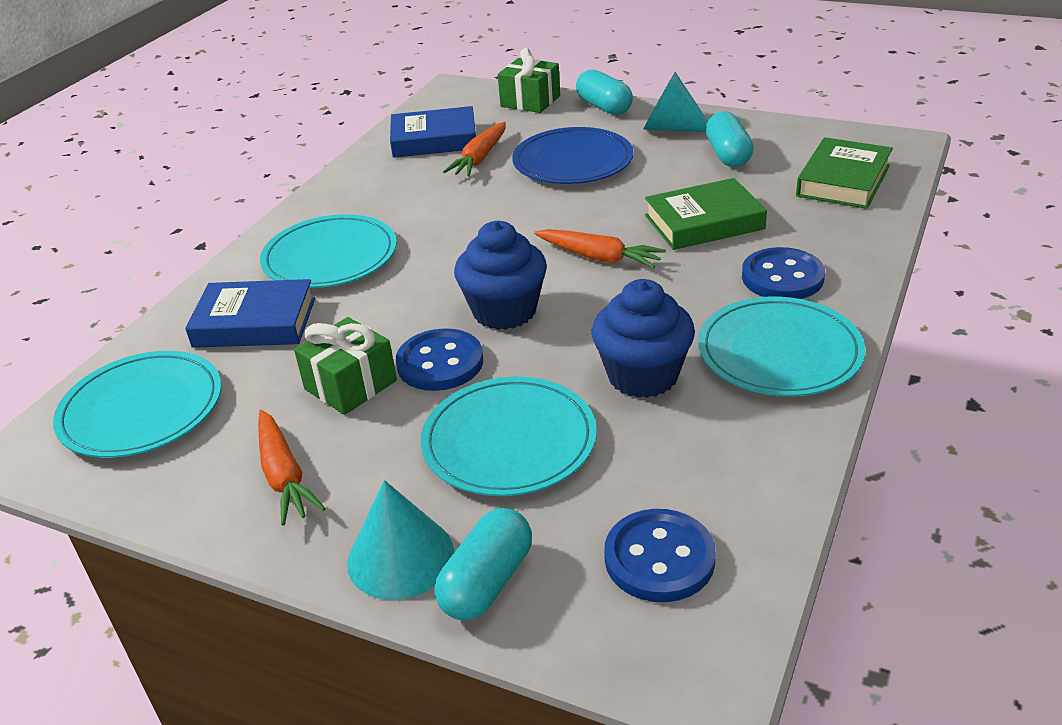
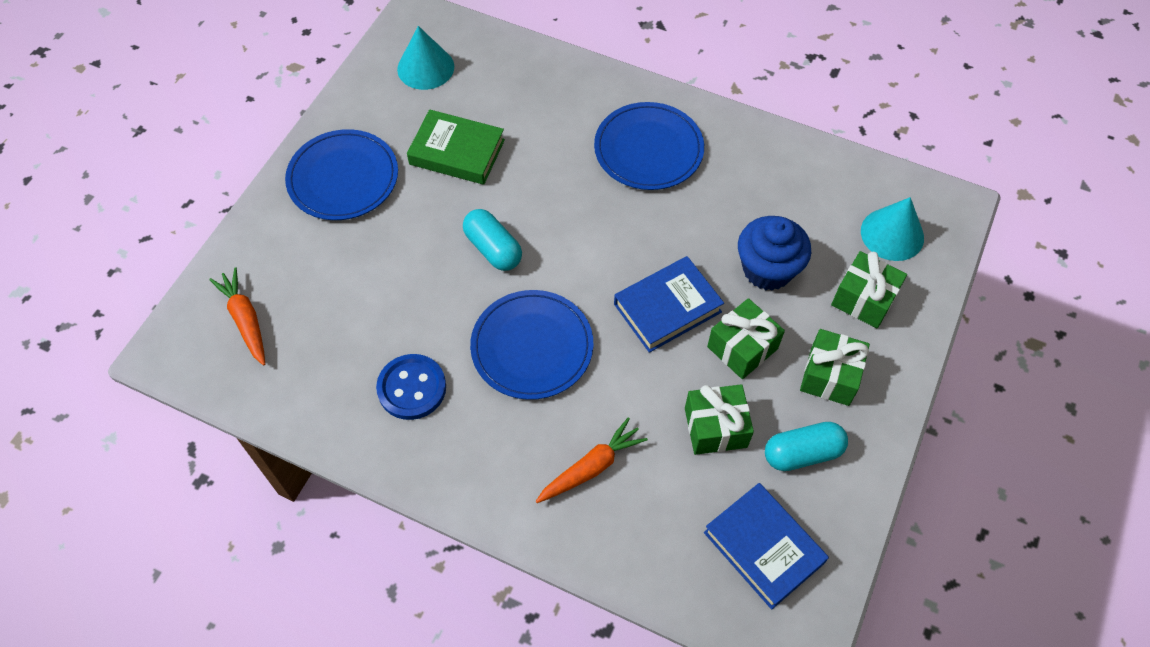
blue button: [396,328,483,391] [604,509,716,602] [742,247,825,299] = 3 -> [376,354,446,420] = 1
blue cupcake: [454,221,547,330] [592,279,695,398] = 2 -> [738,216,811,290] = 1
blue plate: [512,127,634,184] = 1 -> [285,129,398,220] [470,290,594,400] [594,102,704,190] = 3
green book: [645,178,767,250] [796,137,893,209] = 2 -> [407,109,505,185] = 1
green gift: [294,317,397,415] [498,48,560,113] = 2 -> [685,384,754,455] [707,298,785,379] [800,329,870,406] [831,251,907,328] = 4
orange carrot: [258,410,326,526] [443,122,506,176] [534,229,666,269] = 3 -> [209,267,265,366] [536,417,648,503] = 2
turquoise capsule: [435,508,532,620] [576,70,633,115] [706,111,754,167] = 3 -> [463,209,522,271] [765,422,848,471] = 2
turquoise plate: [53,351,221,458] [260,214,397,288] [421,377,597,496] [698,297,865,396] = 4 -> none = 0

